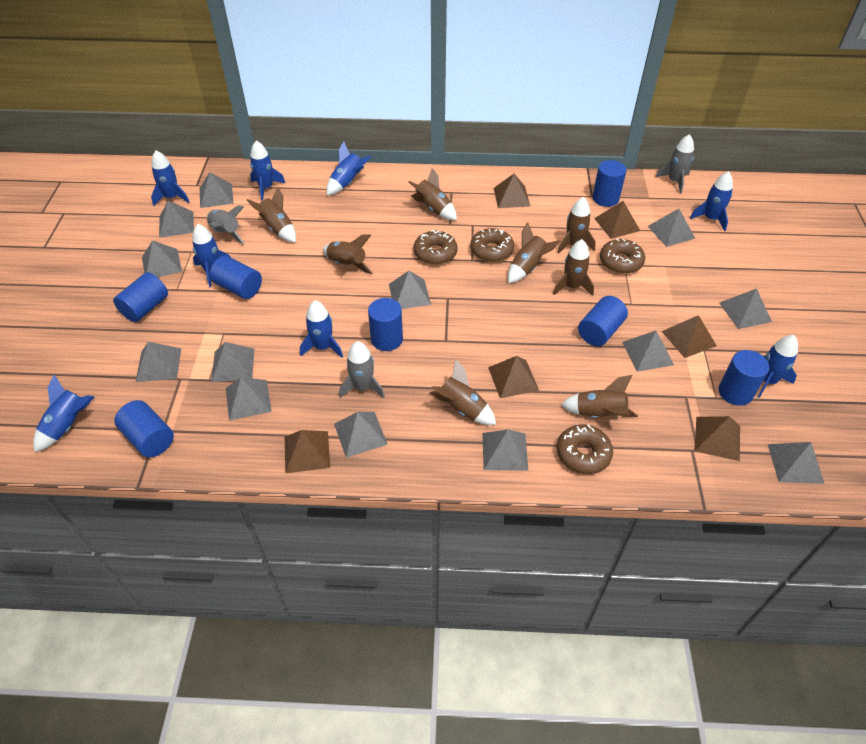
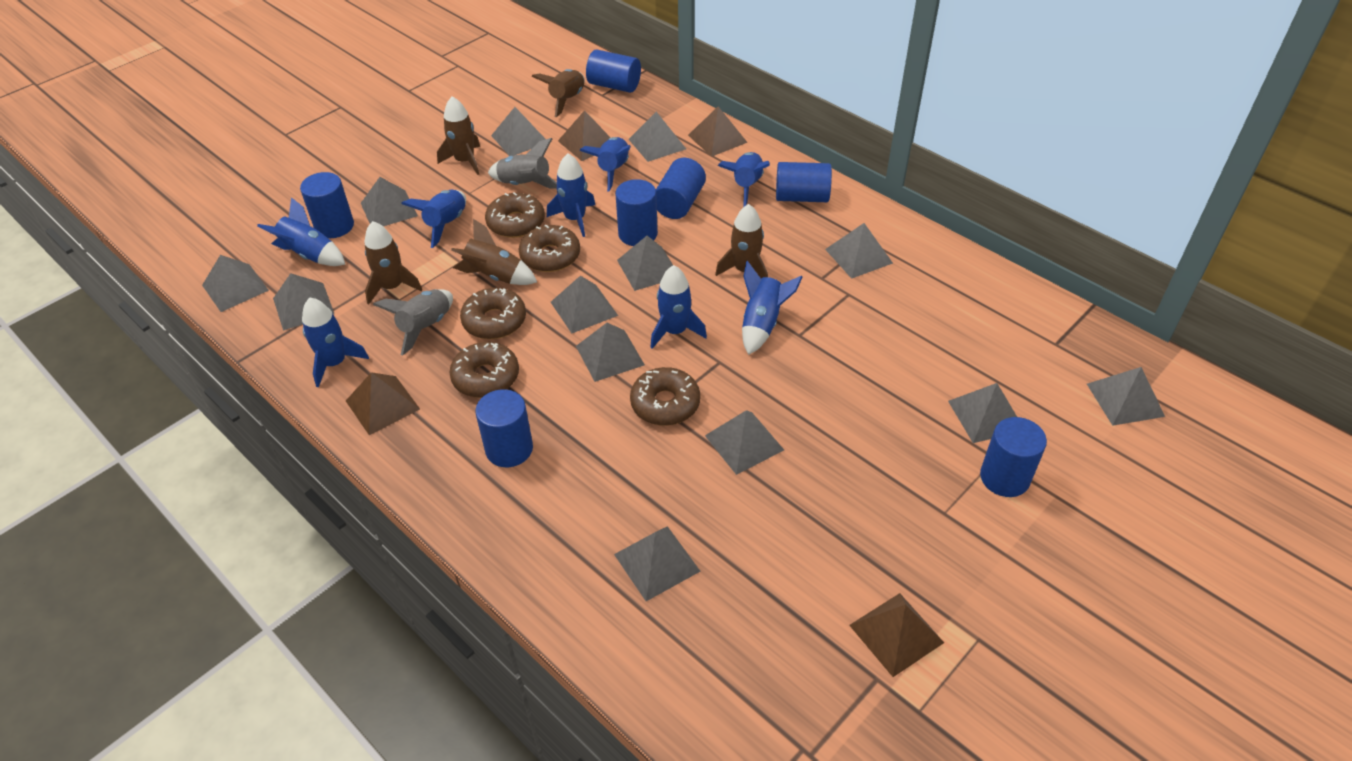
brown donut: [414,230,458,265] [470,228,514,262] [557,424,613,474] [600,239,645,274] = 4 -> [450,342,519,398] [460,288,526,339] [485,192,545,238] [519,225,580,272] [630,367,700,426] = 5
brown pyramid: [285,430,330,474] [488,356,539,398] [494,174,530,208] [594,201,640,239] [661,315,717,358] [694,416,740,461] = 6 -> [346,372,420,435] [558,110,611,161] [688,106,748,157] [849,593,944,677] = 4
brown rocket: [247,187,296,243] [323,234,373,274] [409,168,457,220] [430,359,496,425] [508,222,561,283] [553,239,594,296] [558,197,596,254] [561,375,638,418] = 8 -> [364,221,422,305] [437,96,480,175] [451,219,537,285] [532,69,585,117] [715,204,768,278] = 5
grey rocket: [207,206,245,245] [339,341,385,399] [656,134,694,194] = 3 -> [373,289,453,355] [488,138,557,189] = 2

